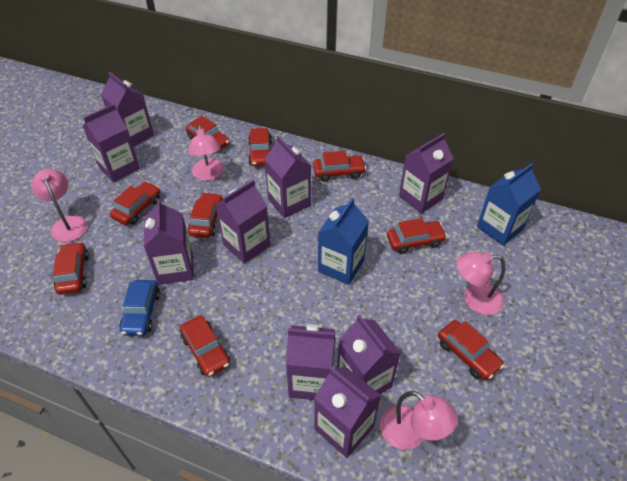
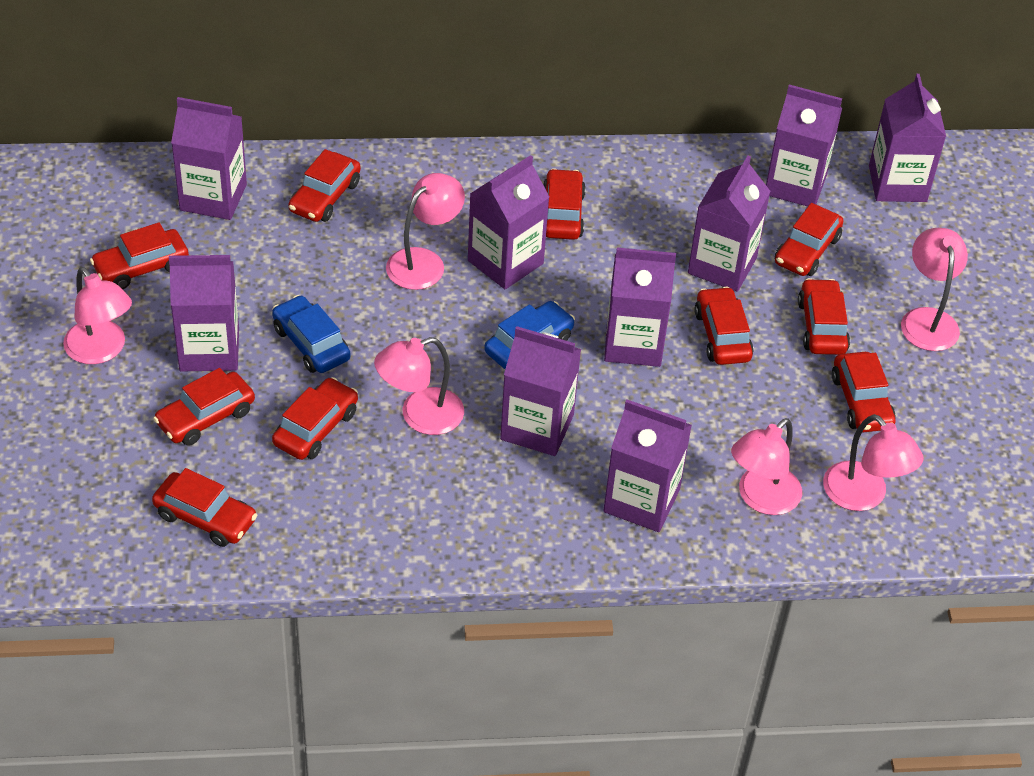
blue car: [119,280,160,336] = 1 -> [272,295,351,373] [484,301,575,369] = 2
blue carton: [318,198,369,285] [477,163,541,246] = 2 -> none = 0
pink lamp: [31,169,87,242] [188,124,224,181] [380,391,458,450] [457,251,505,315] = 4 -> [63,267,132,364] [374,337,464,435] [386,173,465,290] [731,418,802,515] [823,414,924,511] [901,228,968,351] = 6
red car: [53,242,89,295] [110,181,160,225] [180,315,230,377] [185,116,229,152] [188,192,223,238] [248,128,272,167] [313,151,366,182] [387,218,447,254] [438,320,504,380] = 9 -> [90,222,189,289] [152,468,257,547] [153,368,255,446] [272,377,358,460] [288,149,361,222] [543,168,586,240] [694,287,754,365] [775,203,843,276] [798,278,850,355] [832,352,896,432] = 10

